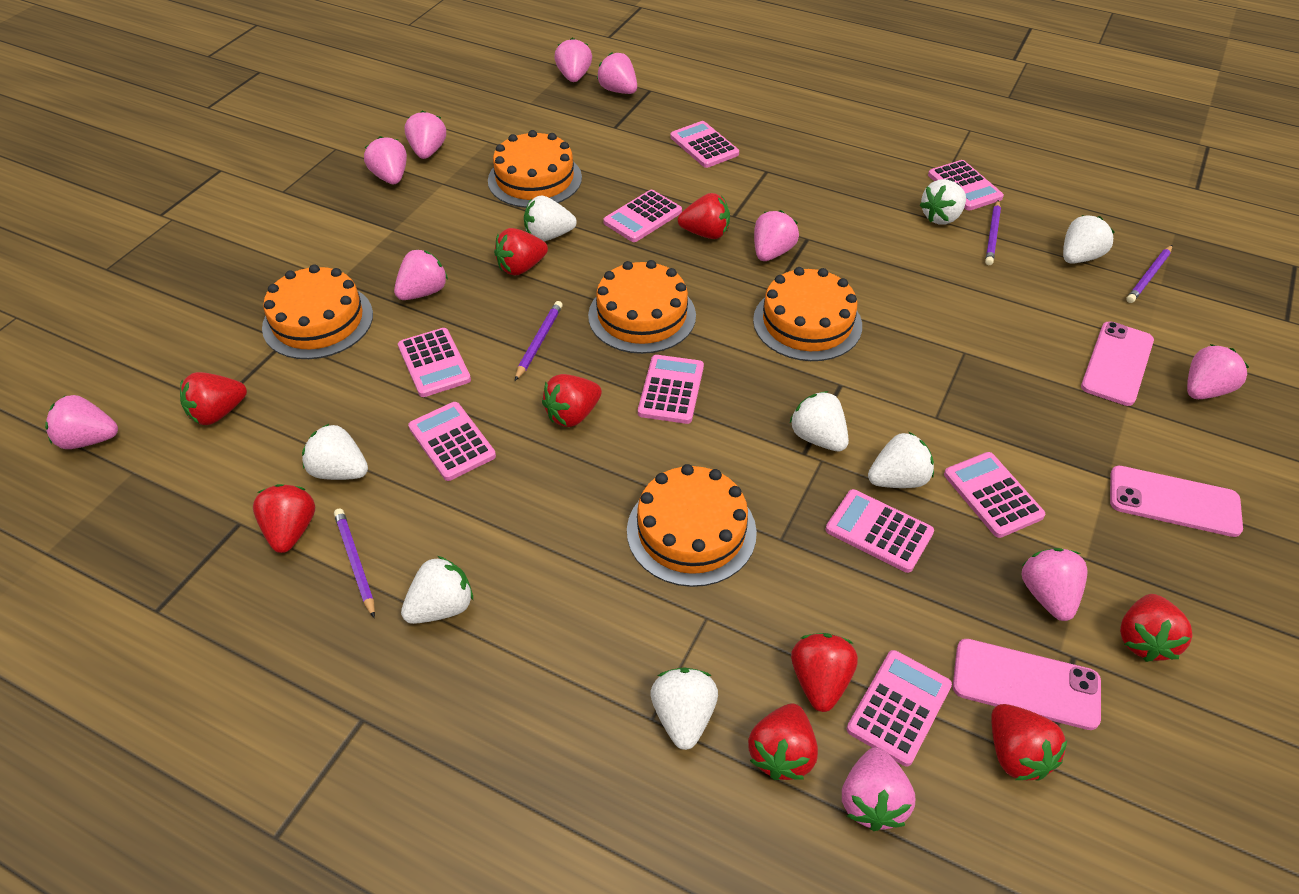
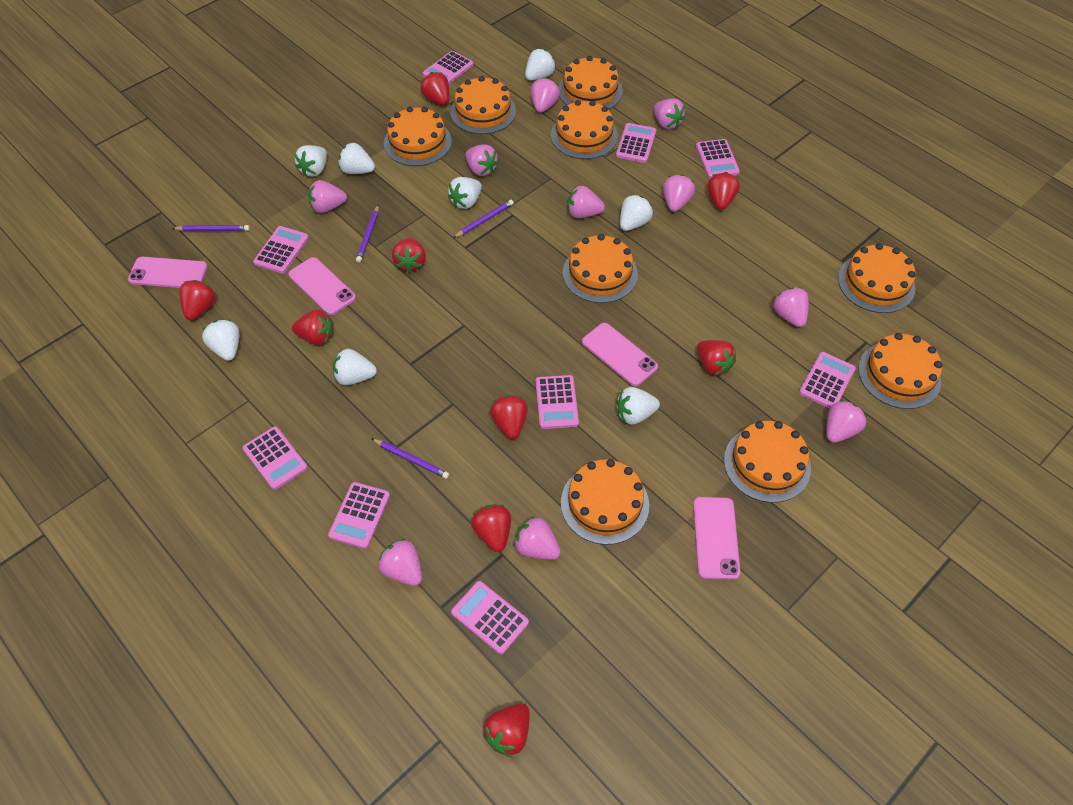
orange cake: [262,264,373,359] [488,130,582,208] [588,260,696,354] [627,464,757,587] [753,267,862,361] = 5 -> [384,107,452,166] [450,76,516,134] [551,100,618,159] [558,56,623,109] [561,459,649,545] [563,234,638,303] [724,421,811,503] [838,243,916,313] [858,333,942,409] = 9
pink phone: [953,639,1101,730] [1081,322,1154,406] [1110,466,1243,537] = 3 -> [128,257,208,288] [288,257,356,315] [582,323,658,386] [693,497,740,580] = 4

